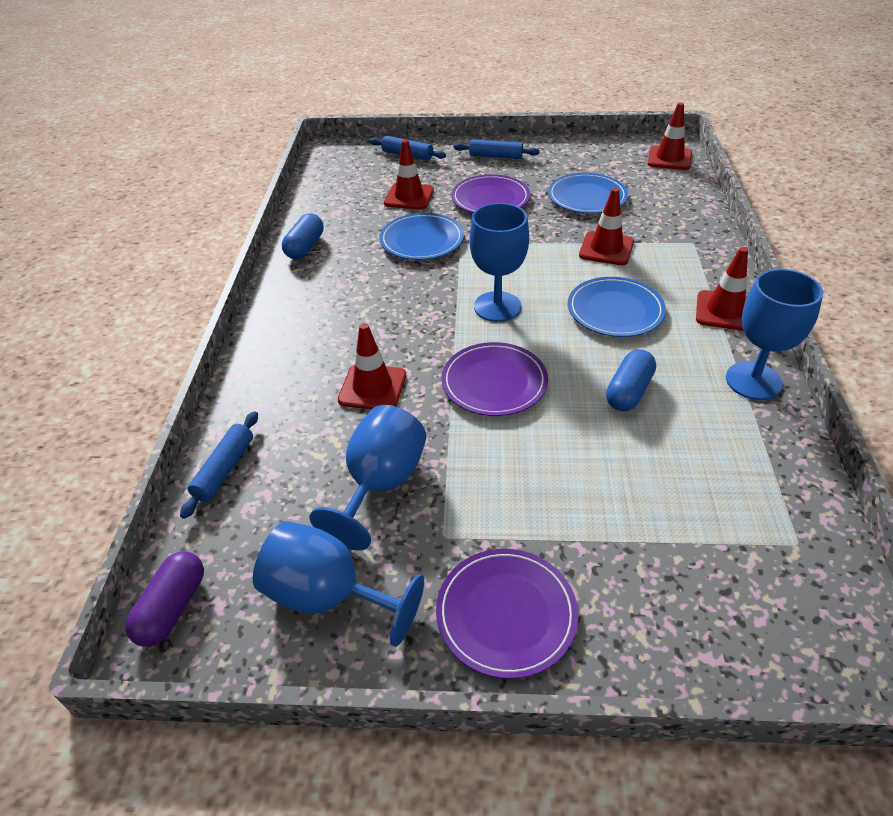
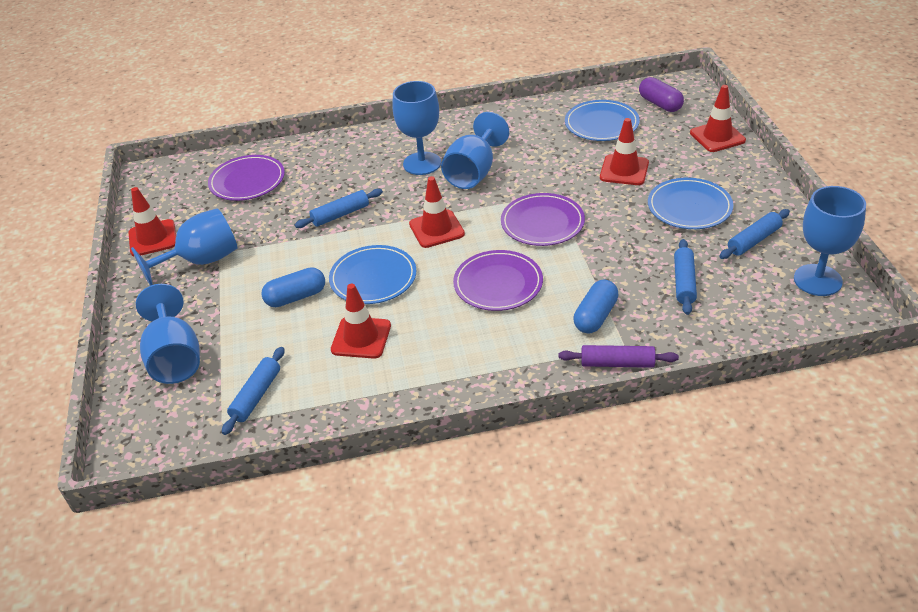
blue goblet: [253,521,424,647] [310,405,427,551] [469,203,529,322] [726,269,823,400] = 4 -> [131,208,237,286] [136,284,200,384] [392,81,441,175] [441,112,509,189] [794,186,866,296] = 5
blue rolling pin: [180,411,258,519] [370,136,446,160] [454,139,540,159] = 3 -> [222,347,285,435] [295,189,383,228] [674,239,697,315] [719,209,790,259] = 4
purple rolling pin: none = 0 -> [558,345,679,368] = 1

